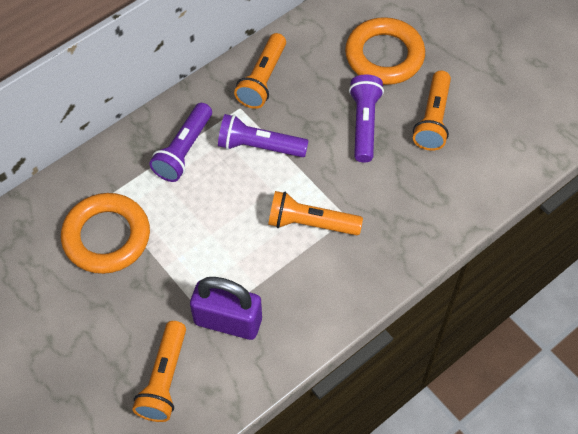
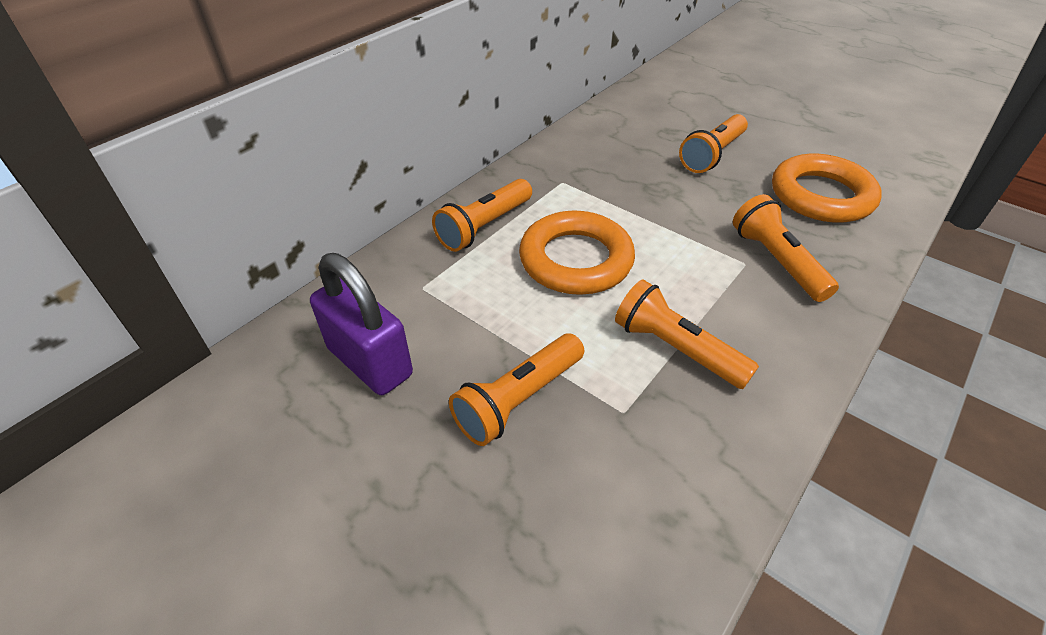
orange flashlight: [132,321,186,422] [234,33,286,109] [268,191,363,235] [413,71,451,151] = 4 -> [432,179,532,252] [449,333,584,446] [615,280,759,389] [679,114,748,173] [733,194,839,302] = 5
purple flashlight: [149,103,212,182] [218,114,308,157] [349,74,384,163] = 3 -> none = 0

